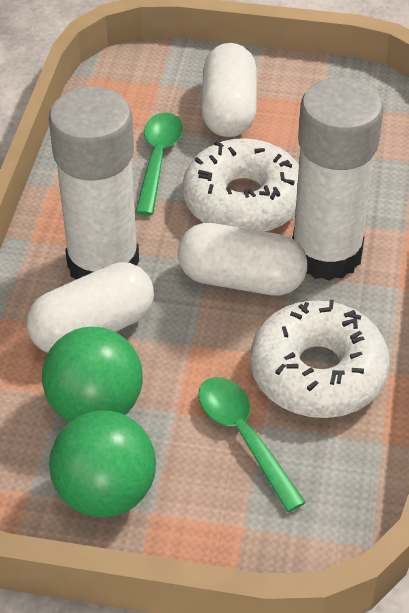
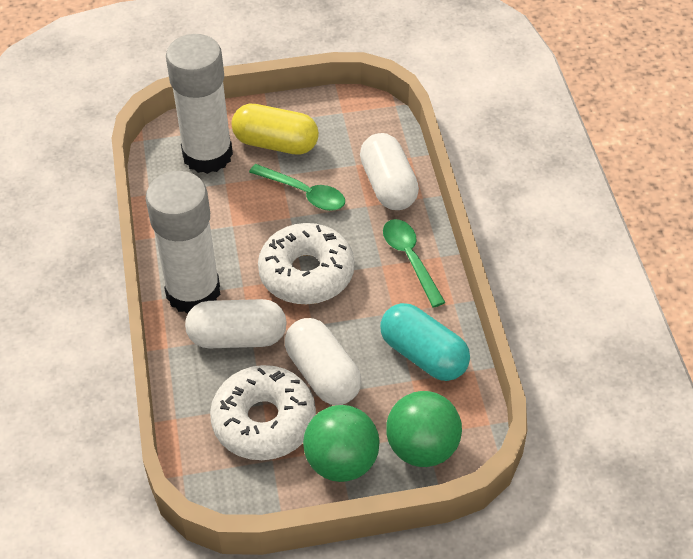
turquoise capsule: none = 0 -> [380,303,470,381] = 1
yellow capsule: none = 0 -> [231,104,319,155] = 1

